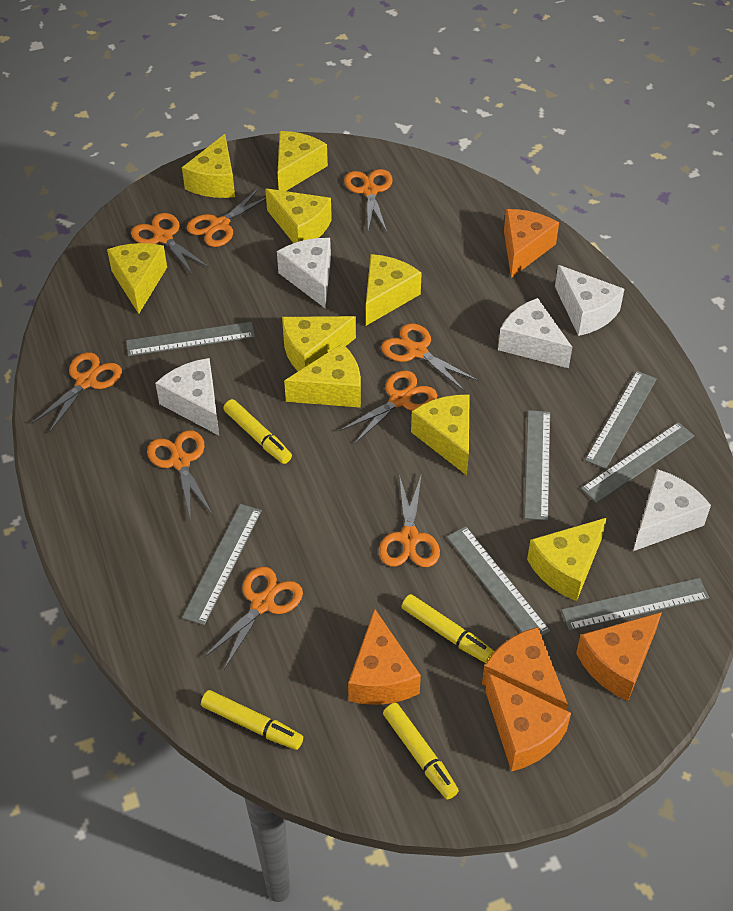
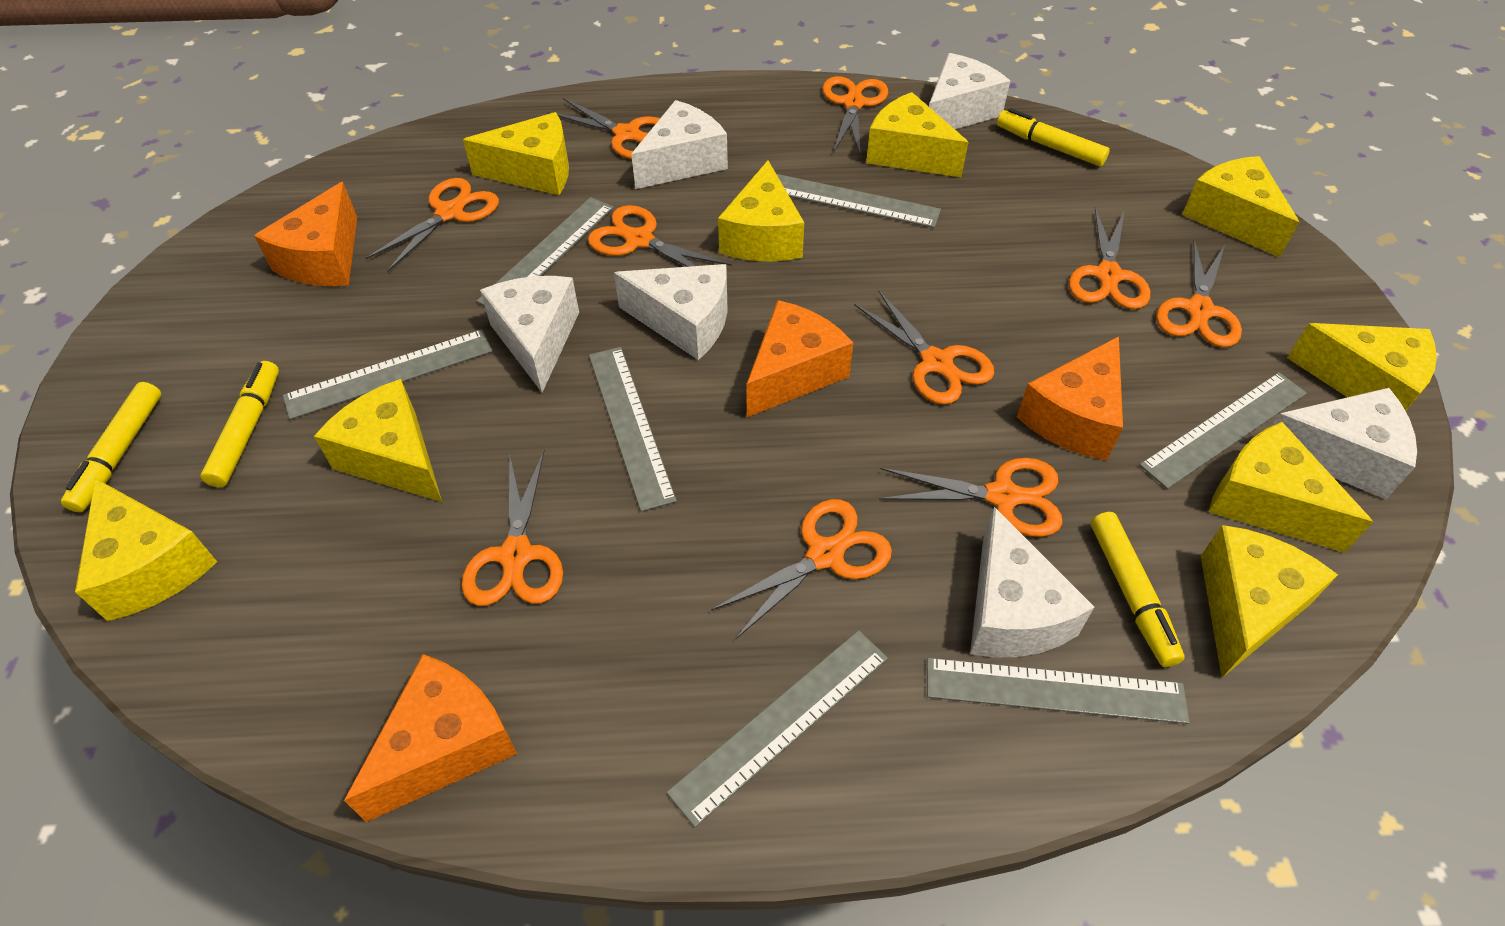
orange cheese: [348,609,421,705] [482,627,568,710] [486,673,571,772] [504,209,559,278] [576,612,662,701] = 5 -> [254,182,357,286] [344,654,517,822] [746,300,853,417] [1017,336,1123,460] = 4
orange scissors: [32,352,122,433] [131,213,209,275] [147,430,213,520] [187,188,266,247] [204,567,303,669] [339,370,437,444] [344,169,393,232] [379,475,440,567] [381,323,479,391] = 9 -> [366,178,499,272] [461,451,563,606] [547,98,660,159] [588,205,732,267] [711,499,892,640] [822,76,888,154] [854,290,994,405] [879,458,1062,537] [1069,208,1150,309] [1156,239,1242,347] = 10
white cheese: [155,358,219,435] [277,238,331,308] [498,298,572,368] [555,265,624,336] [633,469,711,551] = 5 -> [480,276,579,392] [614,264,727,360] [631,100,728,189] [929,53,1010,129] [970,507,1094,658] [1272,388,1417,499] = 6

